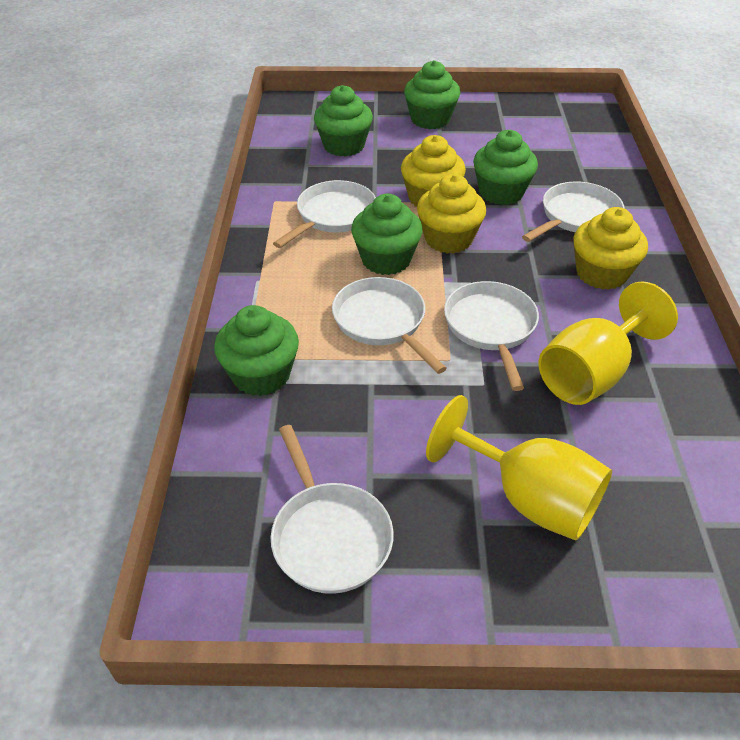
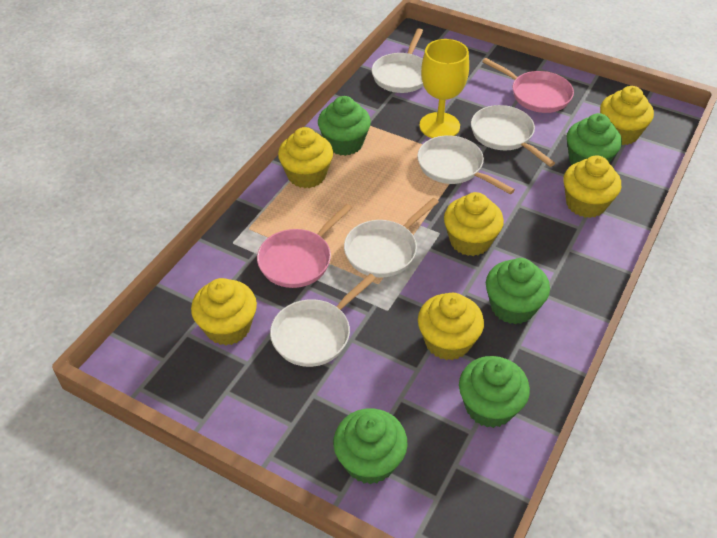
pink pan: none = 0 -> [257,204,352,288] [482,58,574,113] = 2
yellow cupcake: [401,135,466,207] [417,174,486,254] [573,207,648,290] = 3 -> [191,278,257,345] [278,127,333,188] [418,293,484,360] [444,192,504,256] [563,155,621,218] [600,86,654,145] = 6
yellow goblet: [426,395,612,541] [539,281,678,405] = 2 -> [419,39,469,138] = 1

